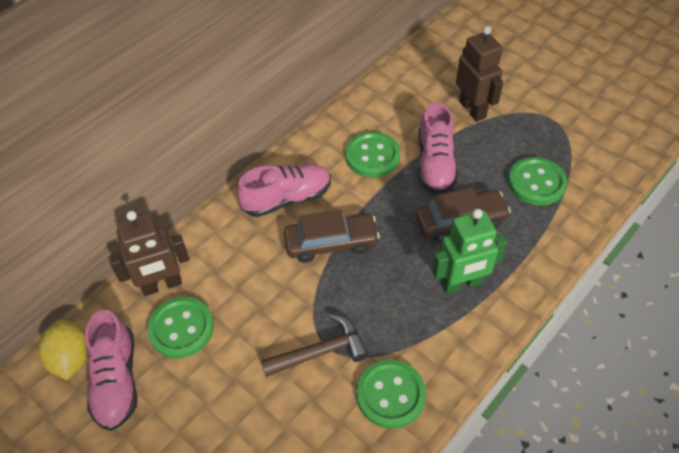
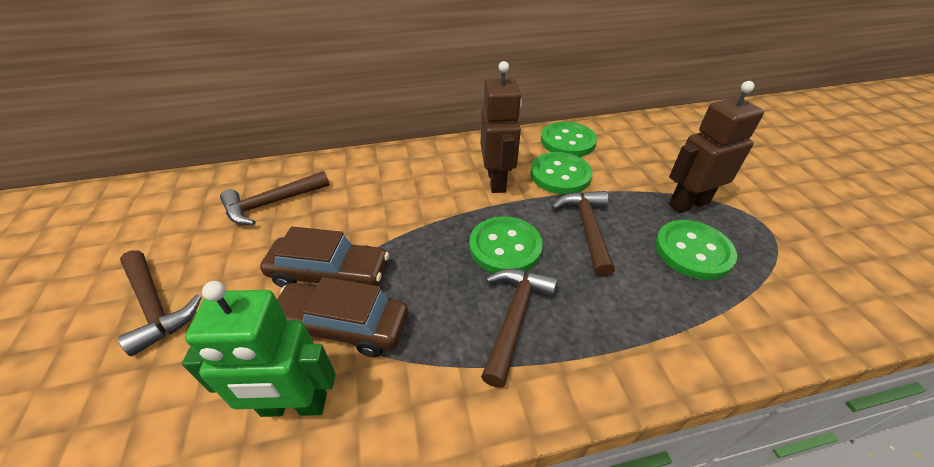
brown hammer: [261,314,369,377] = 1 -> [118,250,202,356] [220,171,330,225] [481,269,558,388] [552,191,615,277] = 4
pink shoe: [85,310,137,431] [236,164,331,217] [418,102,458,194] = 3 -> none = 0
yellow lemon: [38,319,88,380] = 1 -> none = 0

